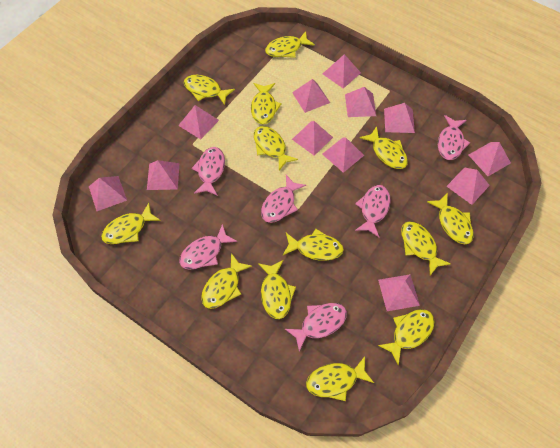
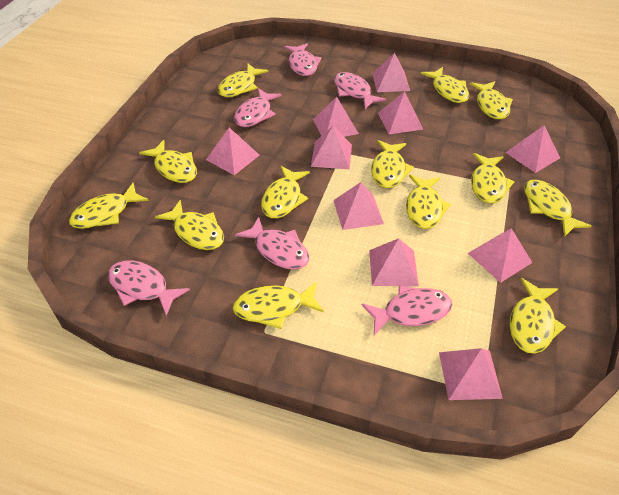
pink pyramid: [89,176,127,211] [147,160,179,190] [178,105,219,139] [292,79,330,113] [292,121,333,156] [322,137,364,173] [323,54,361,89] [345,87,376,117] [378,274,420,311] [384,103,415,133] [447,167,490,205] [469,142,511,176] = 12 -> [206,128,259,175] [311,126,352,169] [313,97,359,137] [333,182,384,230] [369,238,419,286] [372,53,410,92] [378,91,423,134] [439,348,503,400] [468,228,532,283] [505,125,560,173] = 10

